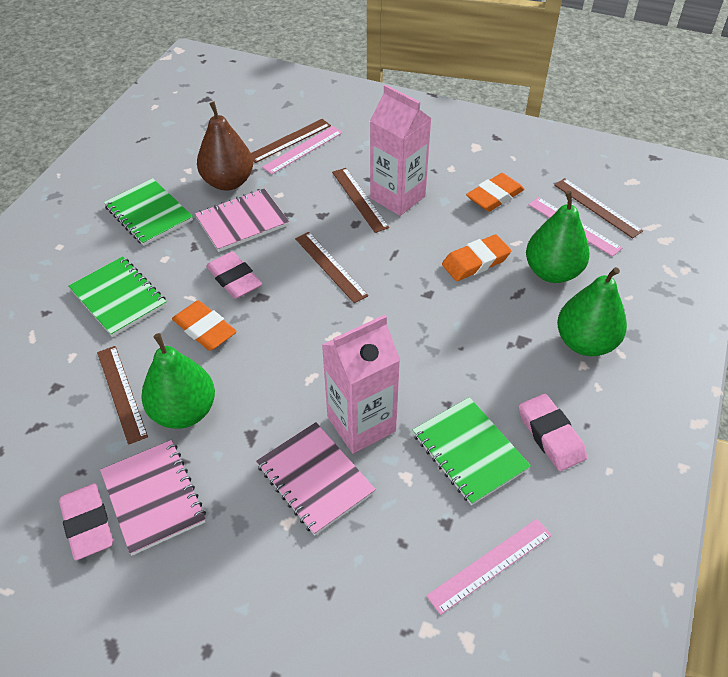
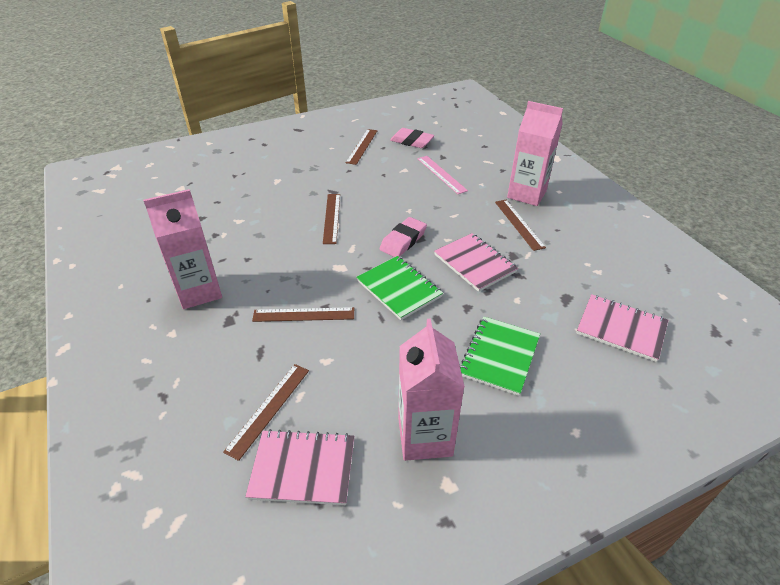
brown pear: [197,102,253,191] = 1 -> none = 0
green notebook: [69,256,167,337] [104,178,193,246] [413,397,531,505] = 3 -> [356,256,443,320] [460,317,540,396] = 2
green pear: [141,333,215,429] [526,191,590,283] [557,267,627,356] = 3 -> none = 0
orange eraser: [172,300,237,351] [442,234,511,281] [466,173,524,212] = 3 -> none = 0
pink carton: [322,315,400,454] [370,85,432,216] = 2 -> [143,189,222,309] [398,319,465,461] [507,101,563,206] = 3
pink eraser: [59,483,113,560] [206,252,262,299] [519,393,587,471] = 3 -> [380,217,427,257] [390,128,435,148] = 2
pink ruler: [262,126,343,174] [426,519,552,615] [528,197,622,257] = 3 -> [417,156,468,194] = 1

